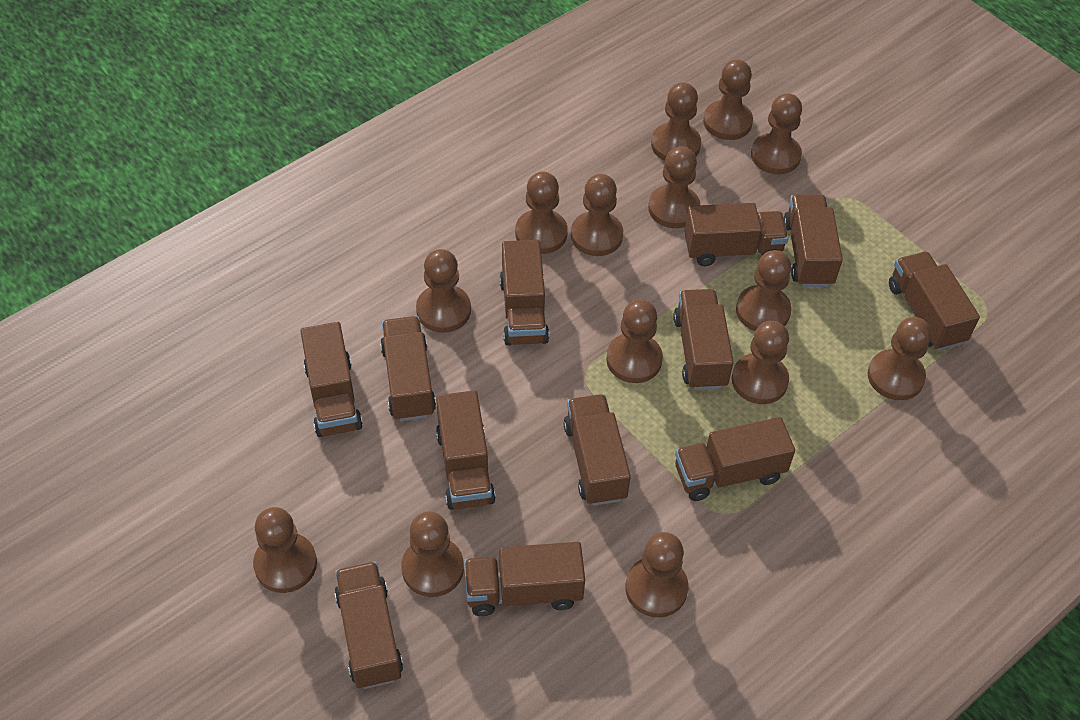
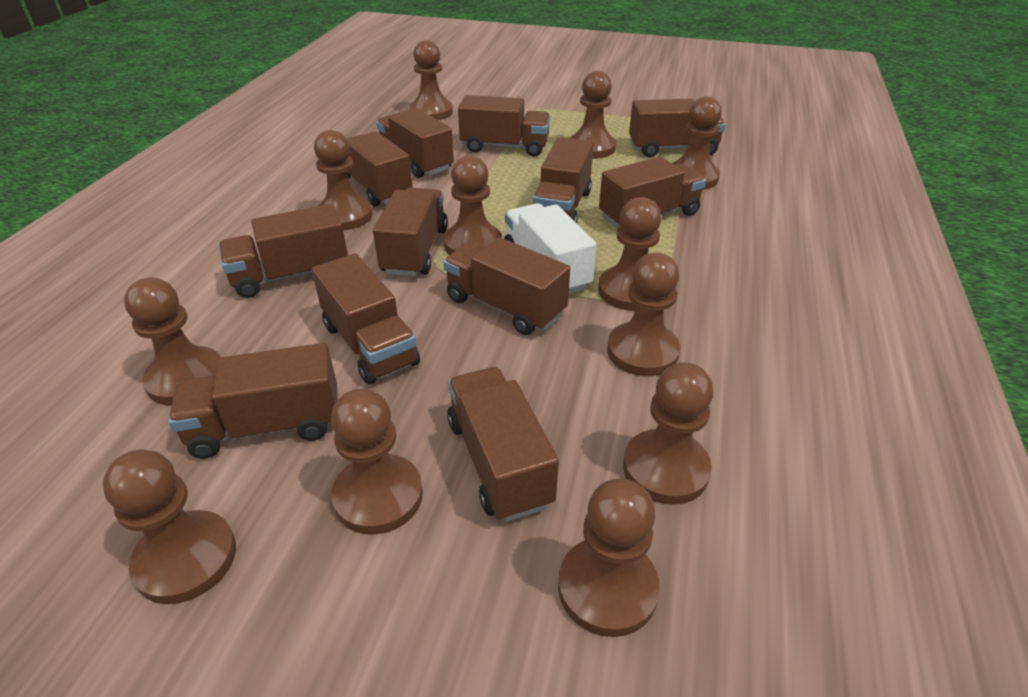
brown pawn: [253,507,317,593] [401,511,464,597] [416,249,471,333] [515,172,568,254] [571,174,623,256] [606,300,663,383] [625,532,688,618] [648,146,700,228] [651,82,701,161] [703,59,753,140] [732,321,789,404] [736,250,792,331] [751,93,802,174] [868,317,932,400] = 14 -> [103,449,236,604] [124,278,221,406] [314,130,373,230] [331,388,423,534] [410,40,453,120] [443,155,502,255] [558,478,660,637] [570,71,616,159] [598,197,662,311] [607,253,680,376] [623,362,714,505] [672,96,722,190] = 12
white truck: none = 0 -> [504,203,596,294] = 1

